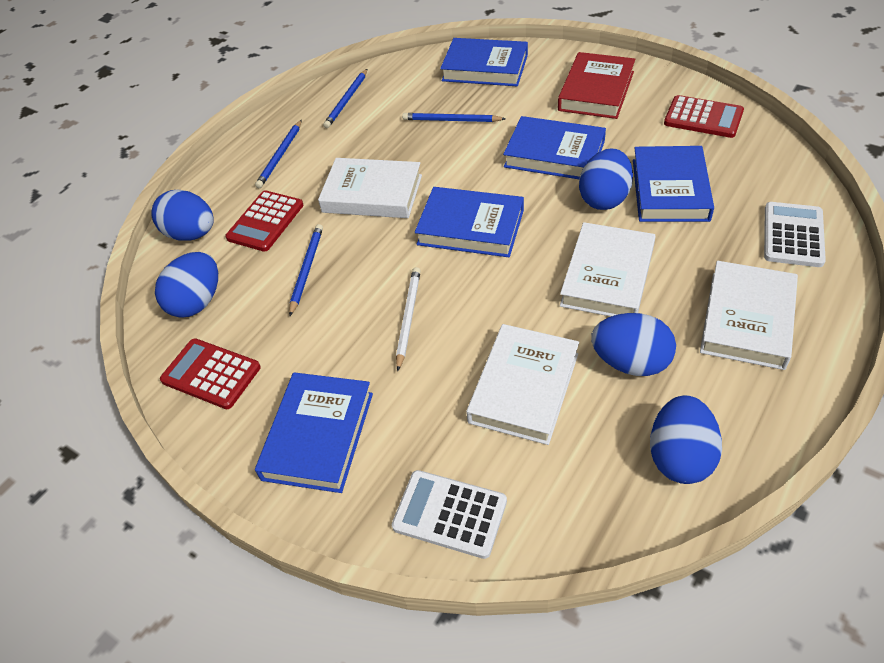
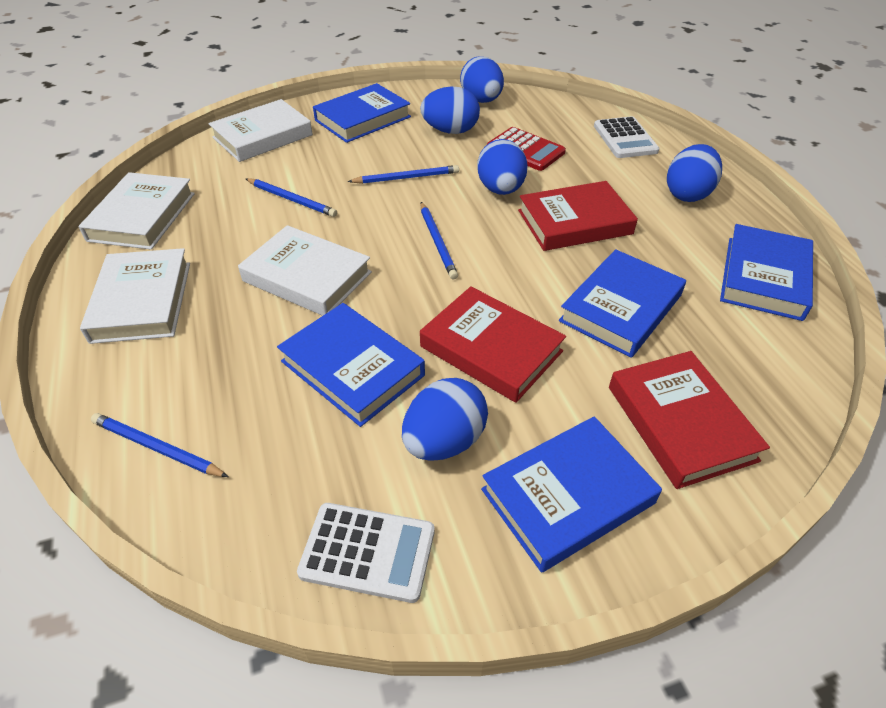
red book: [558,52,635,119] = 1 -> [420,287,566,403] [518,181,638,251] [609,351,770,489] = 3
red calculator: [160,338,261,409] [225,191,304,252] [664,95,744,138] = 3 -> [487,127,566,171] = 1
white pencil: [396,267,421,371] = 1 -> none = 0

